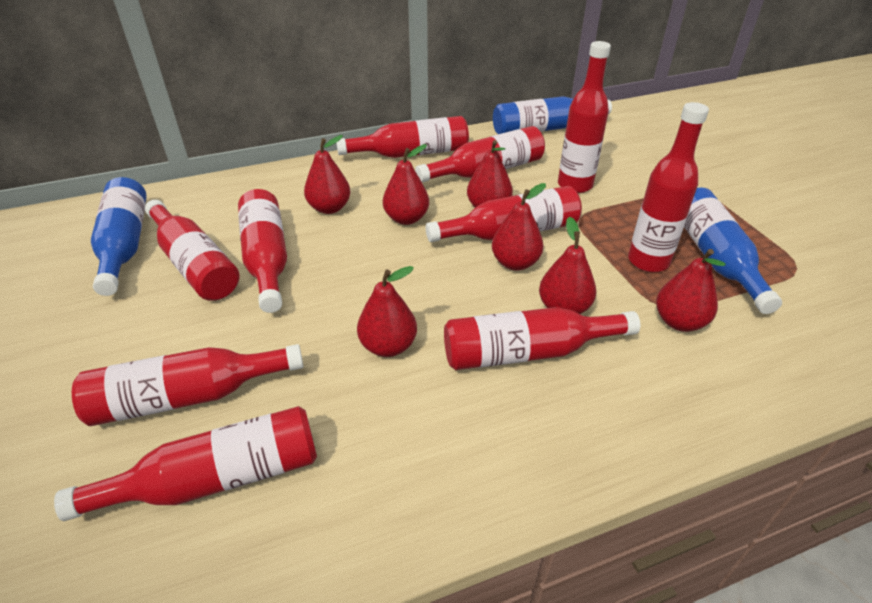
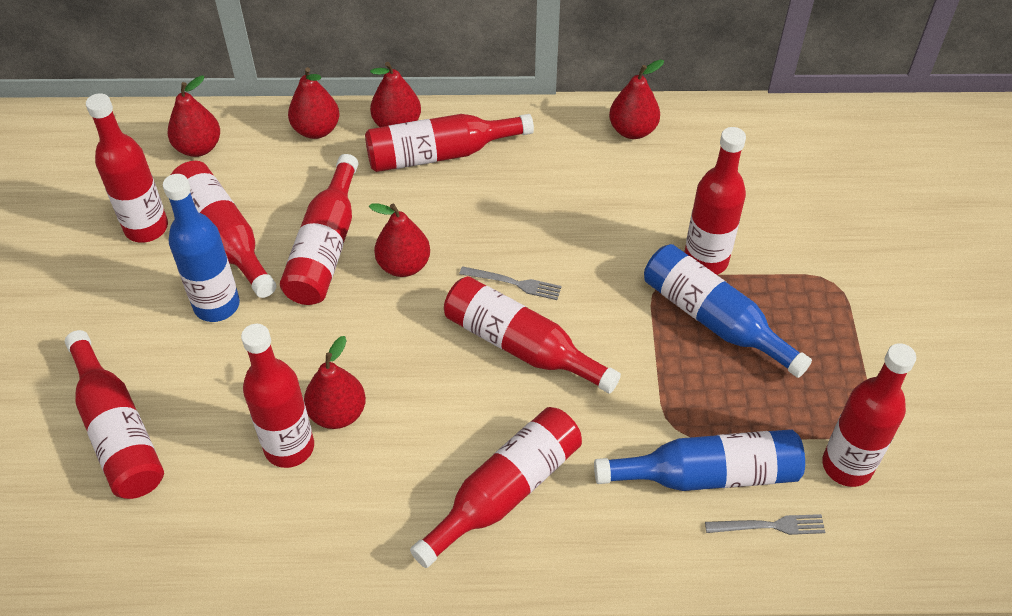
grey fork: none = 0 -> [459,266,562,300] [705,514,825,535] = 2
red pear: [304,135,350,214] [357,266,417,357] [383,144,429,225] [467,140,513,207] [492,183,546,271] [539,217,596,314] [656,249,726,332] = 7 -> [168,75,220,157] [288,67,339,139] [304,336,366,429] [369,203,430,277] [370,62,421,127] [609,59,664,139] = 6

